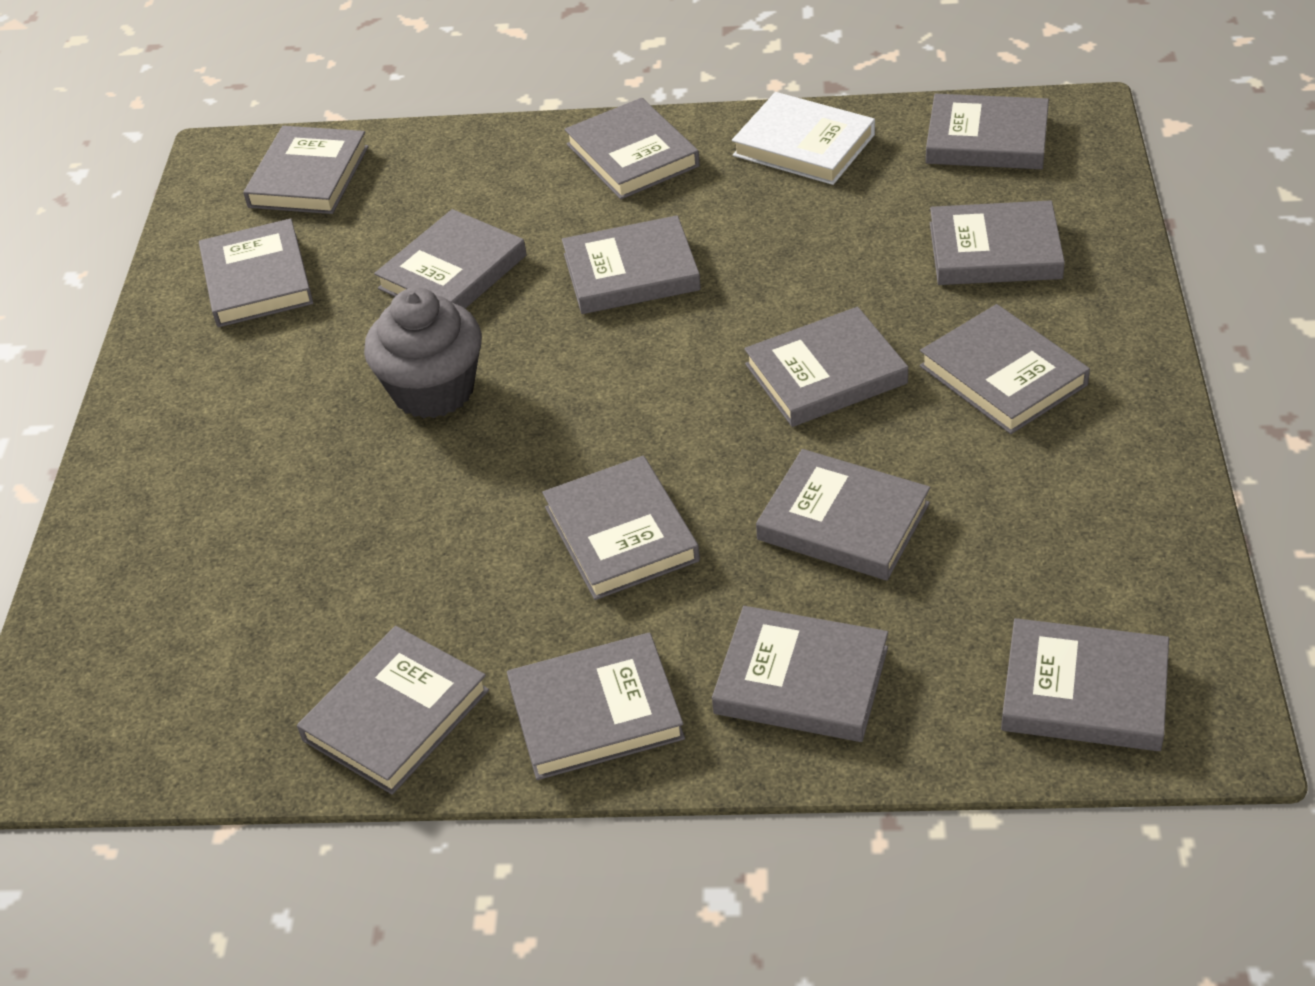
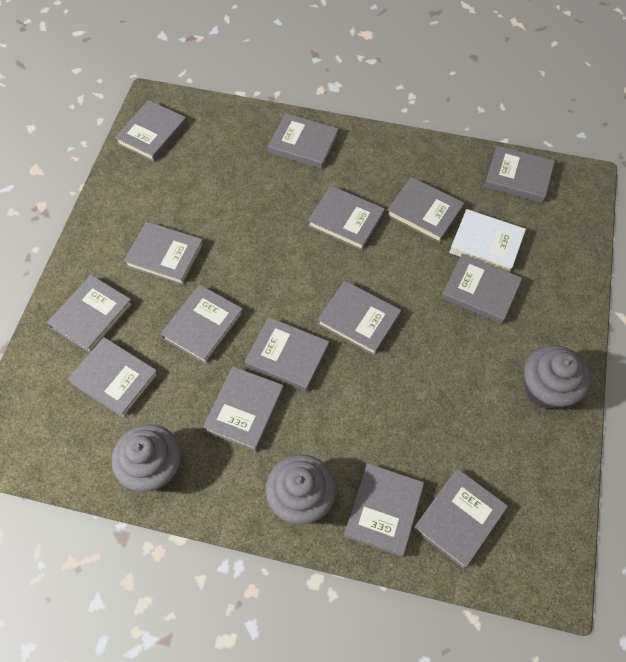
grey cupcake: [364,287,482,419] = 1 -> [112,424,181,492] [266,454,336,525] [524,345,591,409] = 3

